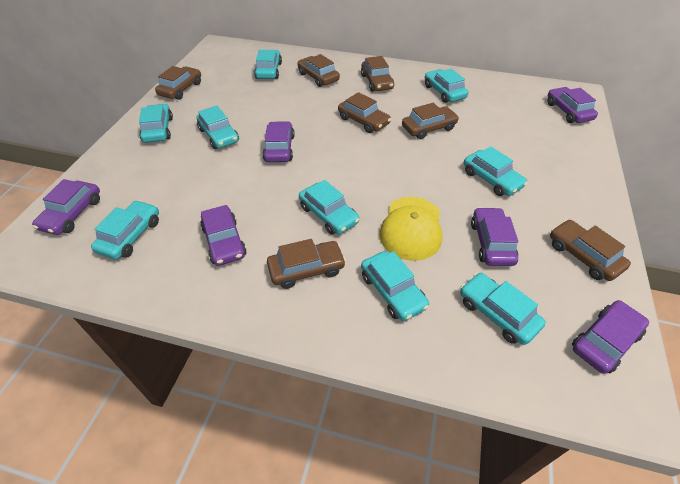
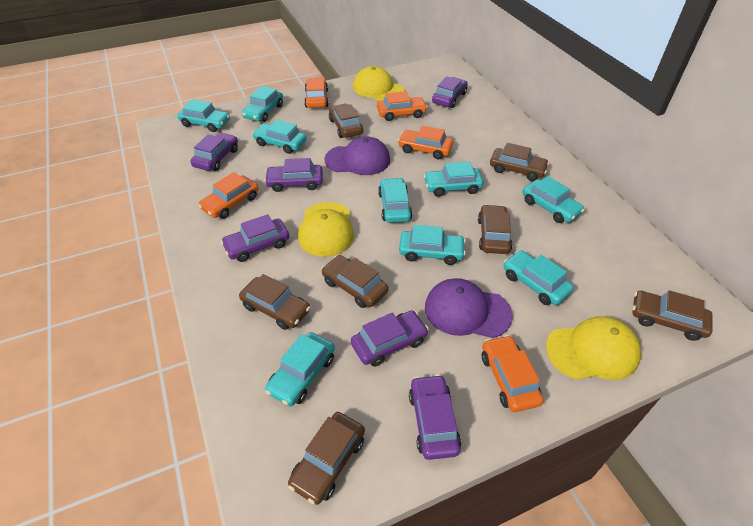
orange car: none = 0 -> [198,172,258,219] [304,78,329,108] [377,91,428,121] [398,126,453,159] [482,335,543,412] = 5
purple cap: none = 0 -> [324,136,390,175] [425,278,513,338] = 2
yellow cap: [380,197,442,261] = 1 -> [298,202,354,257] [353,66,405,101] [546,316,641,380] = 3

